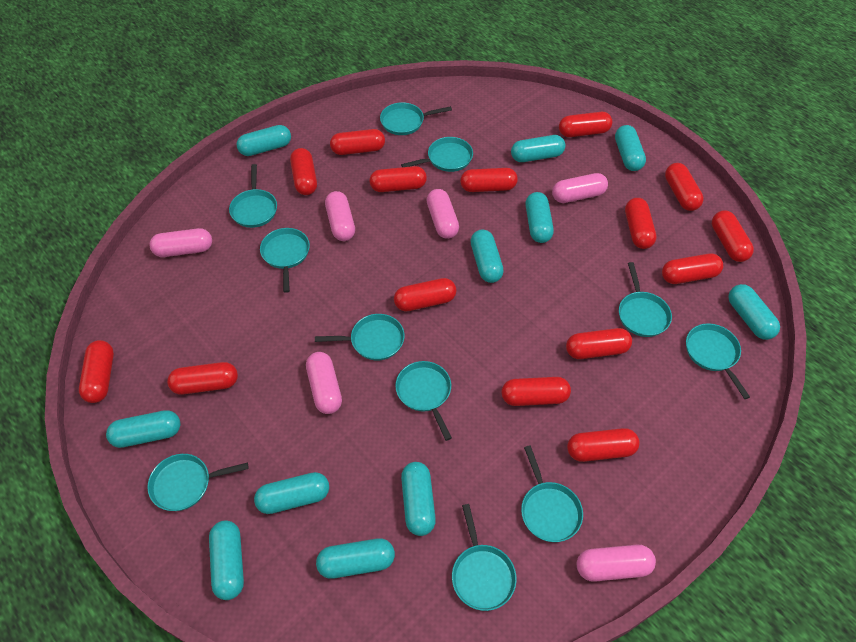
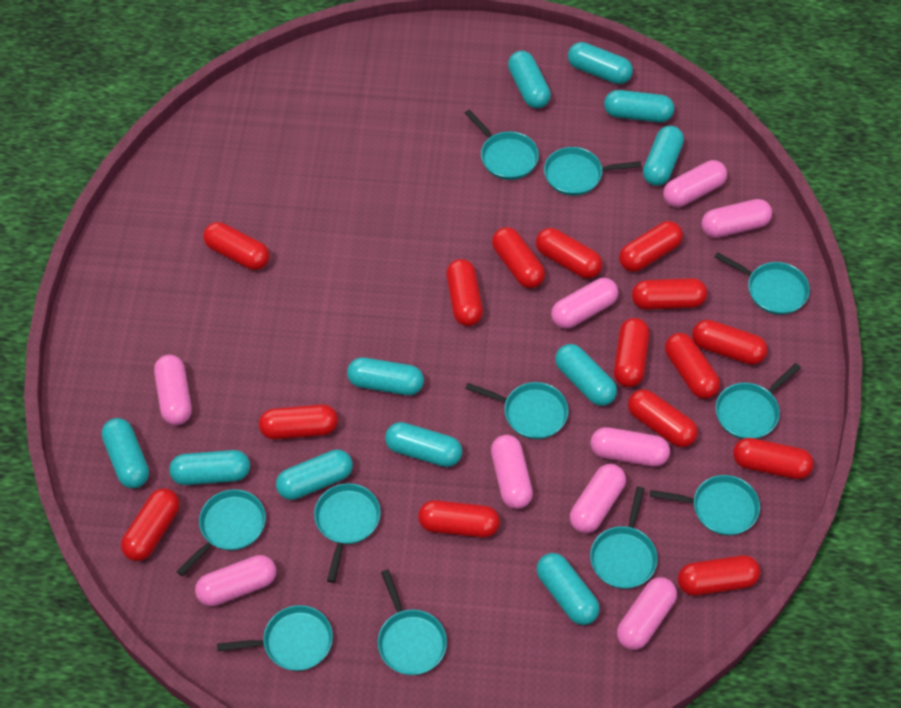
pink capsule: [149,228,212,257] [306,352,342,414] [325,191,355,241] [427,189,459,239] [552,173,608,203] [576,545,656,582] = 6 -> [154,355,192,425] [195,555,276,606] [491,435,533,509] [551,278,618,329] [570,464,626,533] [591,427,670,467] [617,577,677,650] [663,160,727,207] [701,199,772,238] = 9

